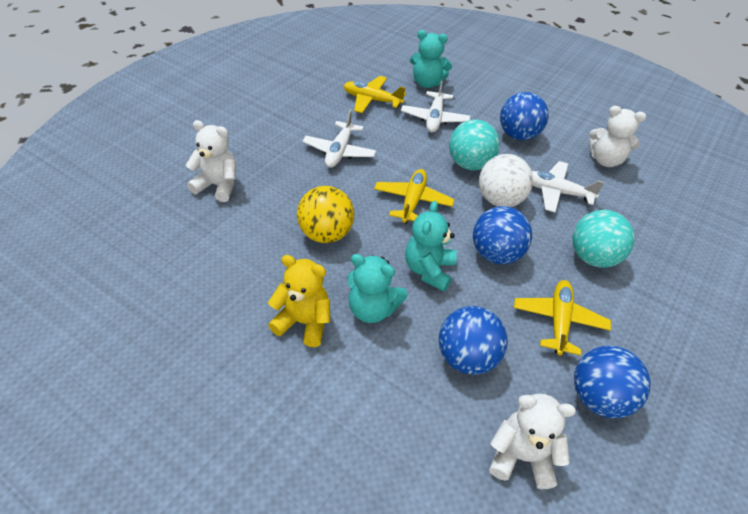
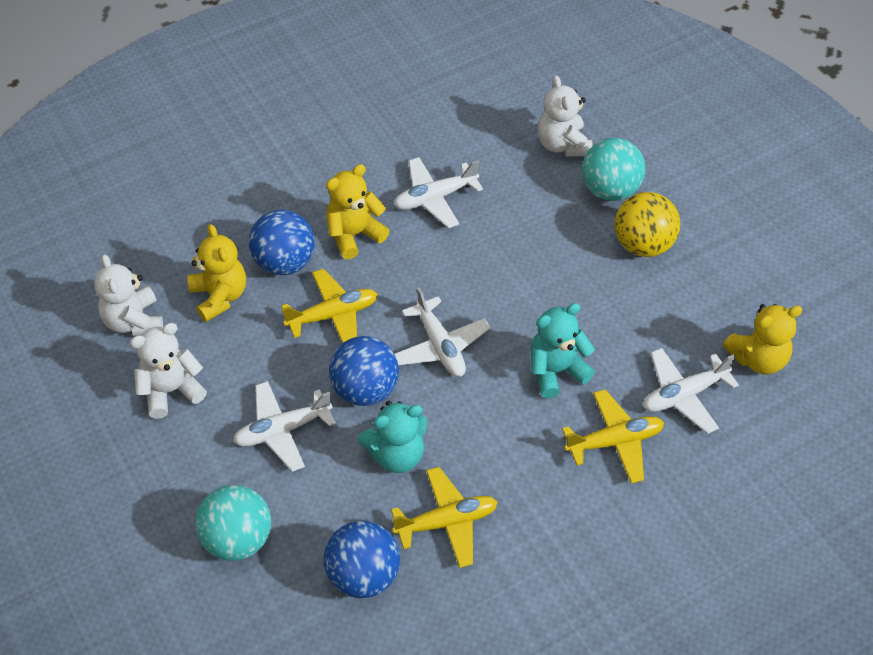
blue ball: [439,306,508,375] [473,206,532,264] [500,92,549,140] [574,346,650,418] = 4 -> [249,210,315,275] [324,521,400,598] [329,336,399,406] = 3
turquoise teddy bear: [347,254,408,323] [405,201,457,291] [410,30,452,88] = 3 -> [358,401,428,473] [531,303,595,398] = 2
white ball: [479,154,533,207] = 1 -> none = 0
white plane: [303,109,376,168] [401,79,470,133] [532,161,605,212] = 3 -> [233,381,335,472] [394,157,483,228] [395,288,490,377] [643,348,739,434] = 4
yellow teddy bear: [268,255,330,347] = 1 -> [187,224,246,322] [326,164,390,259] [723,304,803,374] = 3

